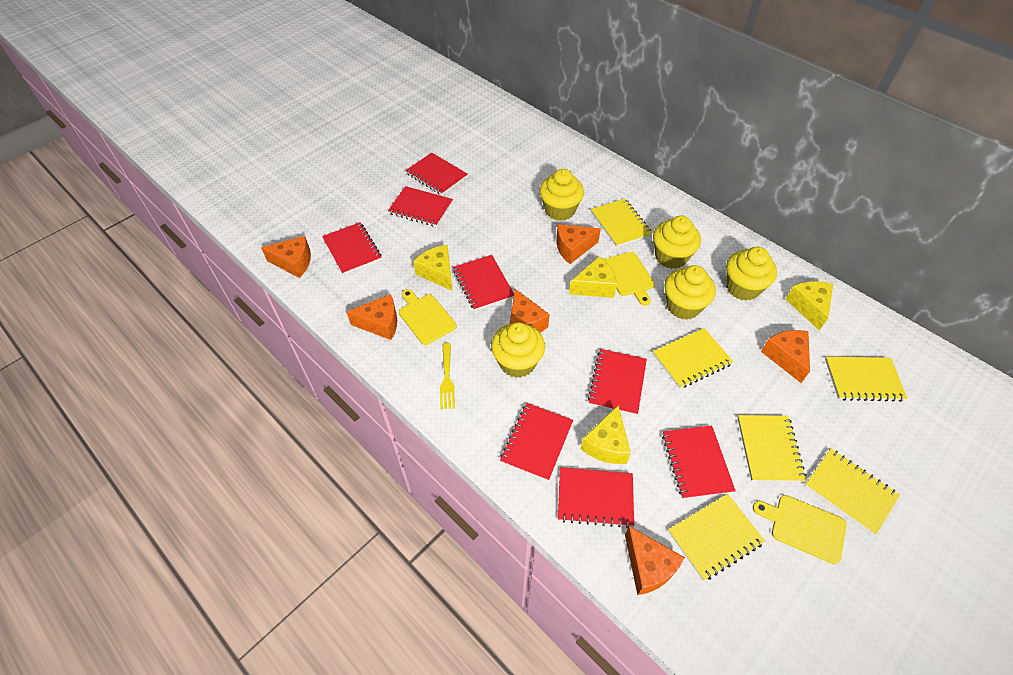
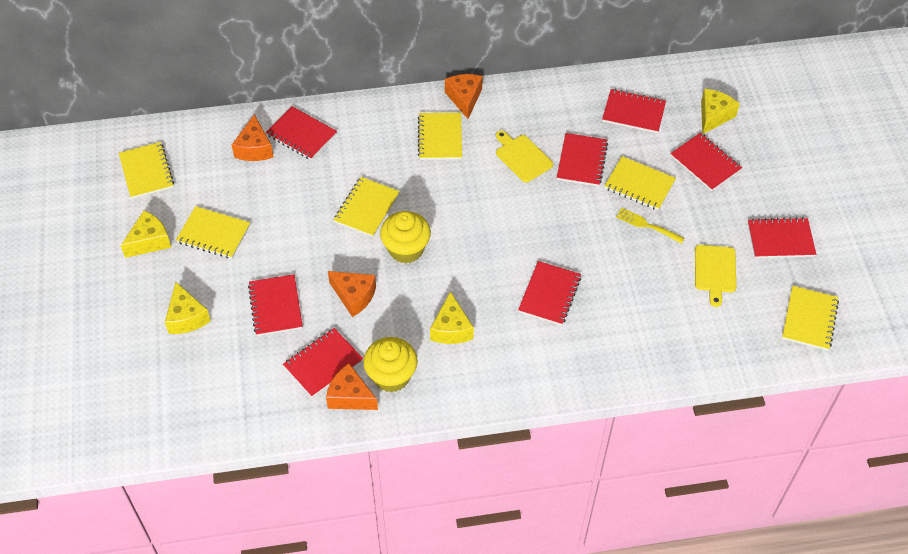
orange cheese: [261,236,311,278] [347,294,397,340] [510,289,550,332] [556,224,601,264] [625,526,685,595] [761,330,810,383] = 6 -> [232,115,273,161] [326,363,378,410] [328,271,376,317] [445,74,483,119] = 4
yellow cupcake: [491,322,545,378] [539,169,584,221] [653,216,701,269] [664,265,716,320] [726,247,777,301] = 5 -> [363,337,418,392] [380,211,431,263] = 2
yellow cutting board: [399,289,457,345] [604,252,655,306] [753,495,847,564] = 3 -> [496,130,553,183] [695,245,736,307] = 2

